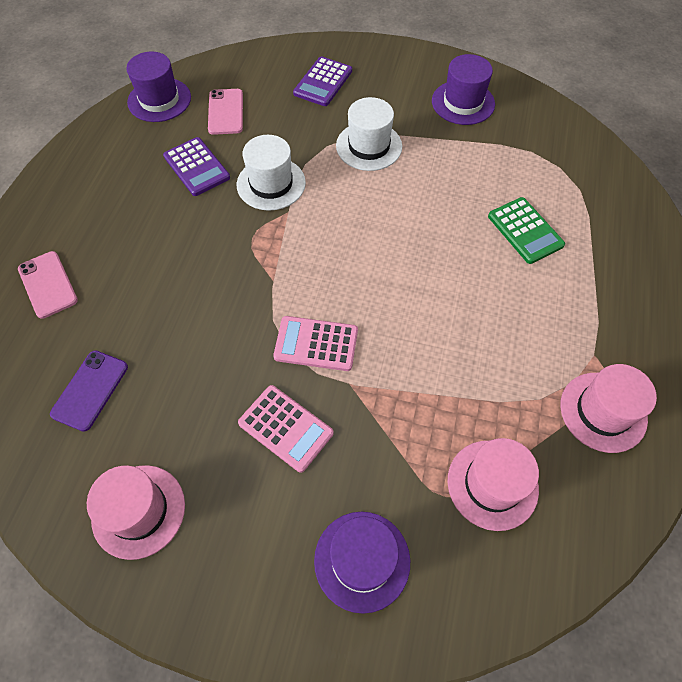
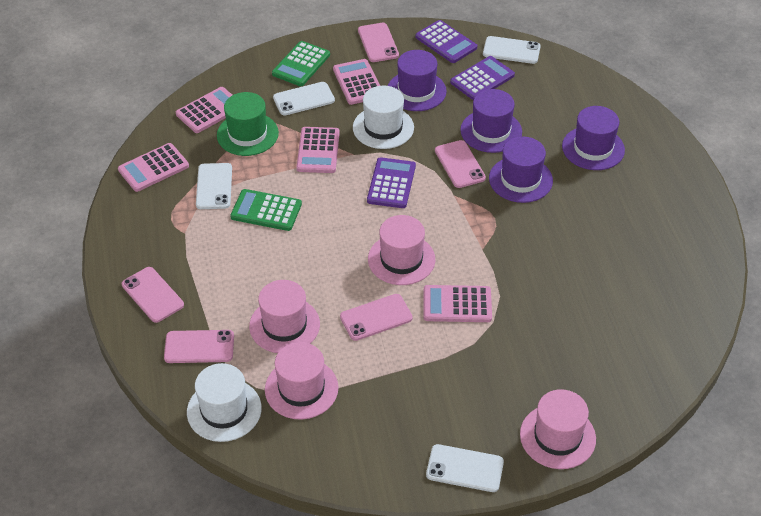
green calculator: [488,197,565,264] = 1 -> [230,189,302,231] [272,41,330,86] = 2
green hat: none = 0 -> [217,92,279,156] = 1
pink calculator: [238,385,333,473] [273,316,358,371] = 2 -> [118,143,189,192] [176,87,232,133] [297,127,340,173] [333,59,380,105] [424,285,492,322] = 5
pink hat: [87,465,185,560] [447,438,539,531] [560,364,657,453] = 3 -> [249,280,320,353] [265,342,338,420] [368,215,435,285] [520,389,596,469] = 4
pink phone: [18,251,78,319] [208,89,243,135] = 2 -> [122,267,184,323] [164,330,234,363] [340,294,413,341] [358,23,399,62] [435,140,486,188] = 5
purple calculator: [163,137,230,196] [293,56,352,106] = 2 -> [367,157,416,208] [415,20,477,63] [450,56,515,100] = 3
purple hat: [126,52,191,122] [314,512,410,614] [432,54,495,125] = 3 -> [388,50,447,111] [460,89,522,153] [489,137,553,203] [562,106,625,170] = 4
purple phone: [50,350,128,432] = 1 -> none = 0
white phone: none = 0 -> [196,163,232,209] [273,82,335,116] [426,444,504,492] [483,36,541,64] = 4

